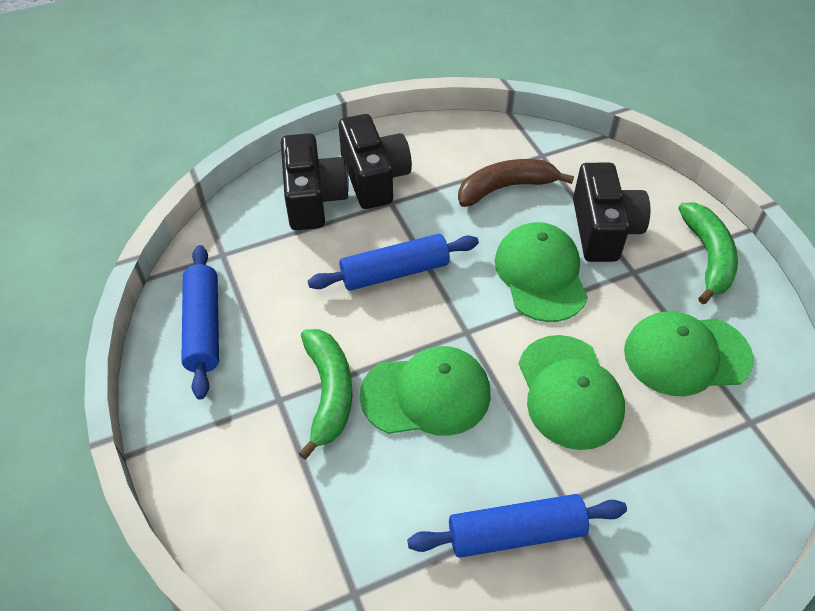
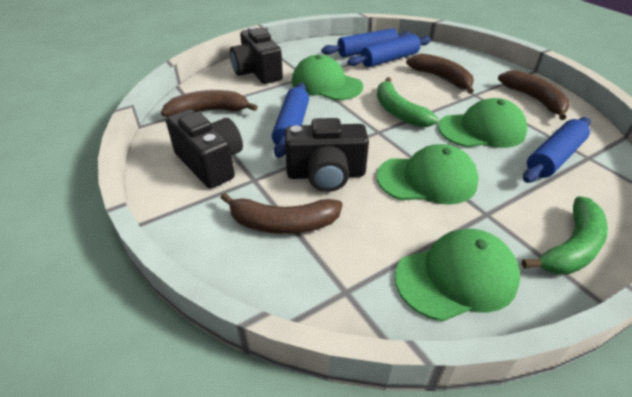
blue rolling pin: [181,245,219,400] [308,234,479,291] [407,494,627,558] = 3 -> [272,83,309,158] [321,28,412,57] [347,34,431,67] [523,117,591,183] = 4
brown banana: [458,159,574,207] = 1 -> [161,90,258,117] [221,193,343,234] [406,53,474,94] [498,70,569,120] = 4

